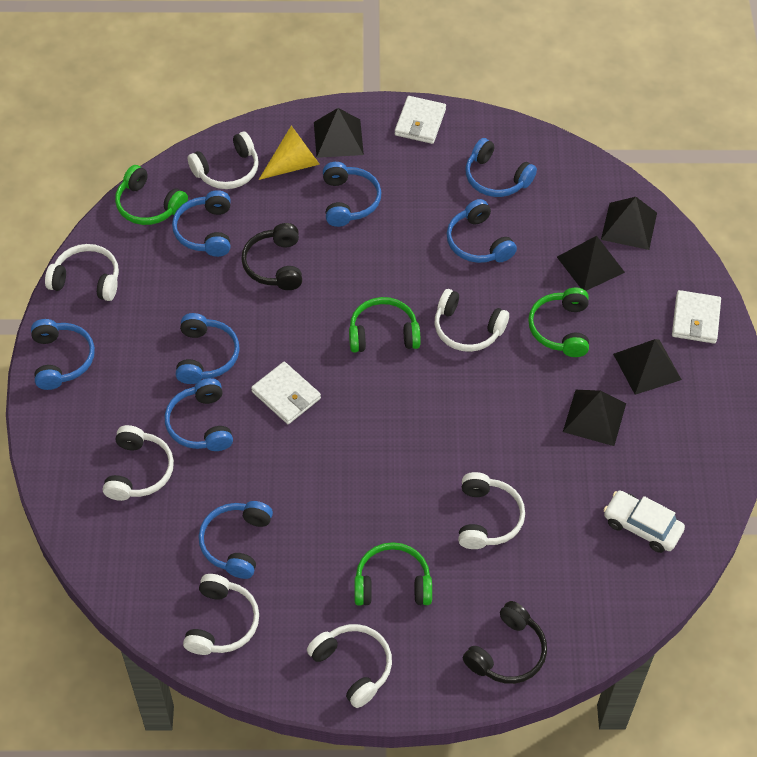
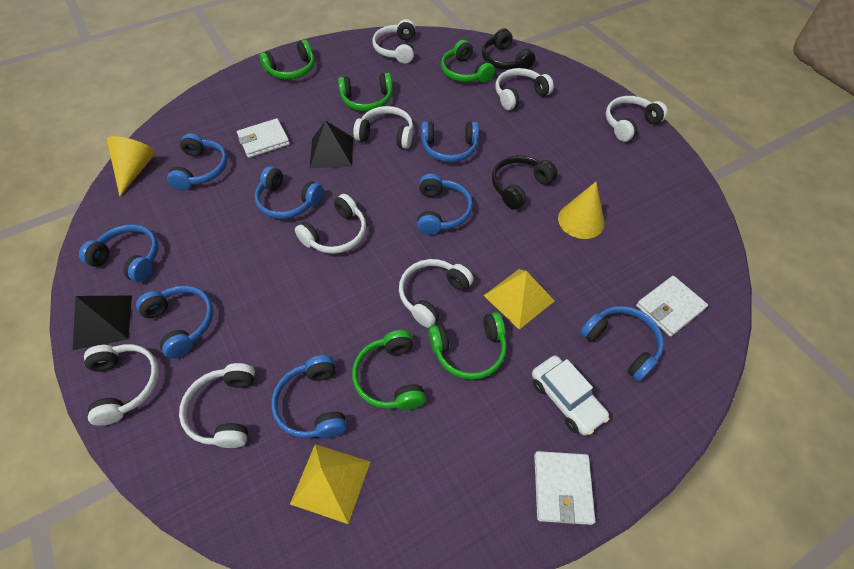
black pyramid: [314,108,364,158] [557,236,625,291] [563,390,626,446] [601,197,657,250] [613,339,682,395] = 5 -> [73,296,132,350] [310,120,353,168] = 2
green headphones: [115,165,188,225] [349,297,421,352] [354,542,432,605] [528,288,589,357] = 4 -> [259,40,315,80] [338,73,393,111] [352,330,426,410] [428,312,507,380] [441,40,495,83] = 5
white headphones: [45,244,119,301] [103,425,174,501] [183,574,259,655] [188,132,259,189] [307,624,392,708] [435,289,509,352] [458,472,525,549] = 7 -> [84,344,159,426] [179,363,255,448] [295,194,366,254] [353,106,413,149] [372,19,416,64] [399,259,473,328] [495,68,554,110] [605,96,668,142] = 8
yellow cone: [259,126,320,180] = 1 -> [107,136,156,196] [558,182,604,239] = 2
yellow pyramid: none = 0 -> [290,444,370,524] [483,269,555,330] = 2

